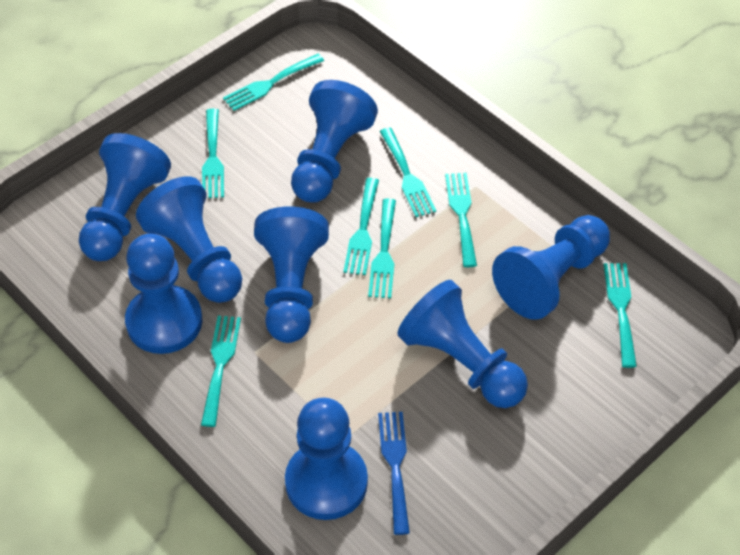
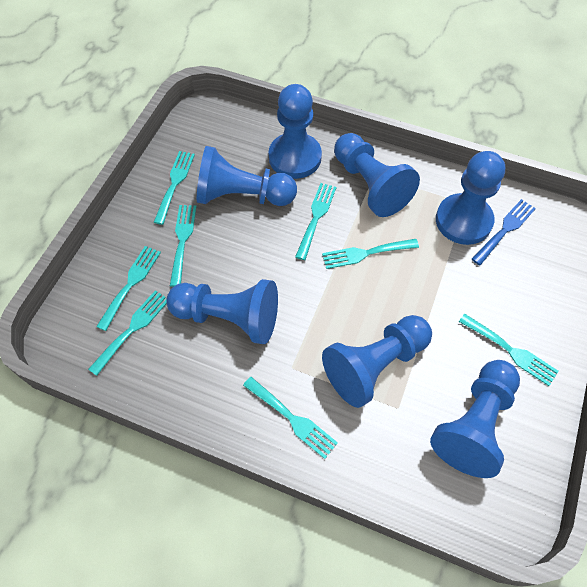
blue pawn: [79,133,171,261] [125,234,202,354] [136,176,242,303] [254,206,329,343] [285,398,368,520] [291,80,378,203] [397,280,528,408] [492,215,610,320] = 8 -> [166,279,278,344] [197,146,297,206] [269,84,322,179] [322,315,432,408] [334,133,420,217] [430,360,520,478] [436,151,505,245] = 7

